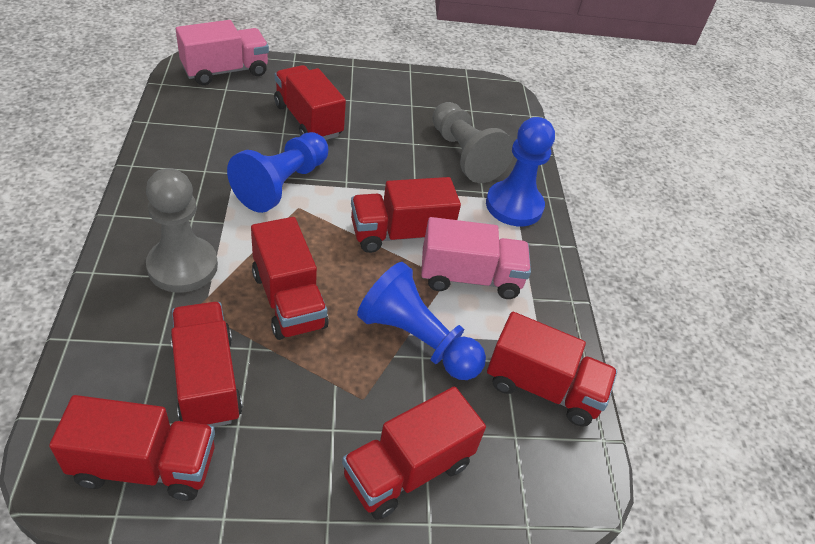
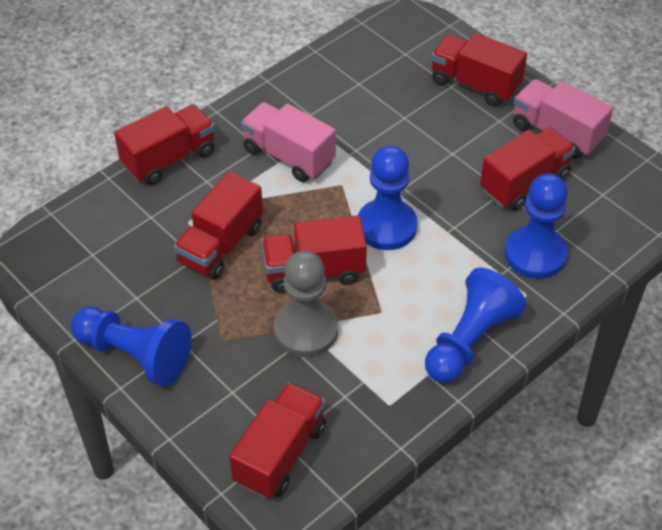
blue pawn: [227,132,328,213] [357,262,486,380] [486,117,555,226] = 3 -> [71,307,192,386] [358,146,418,250] [425,268,526,383] [505,173,568,279] = 4
grey pawn: [146,168,218,292] [432,102,514,183] = 2 -> [274,250,338,357] = 1
red truck: [49,395,215,501] [171,302,243,427] [251,217,329,340] [274,65,346,140] [342,387,486,520] [351,177,461,253] [487,312,617,426] = 7 -> [114,105,215,185] [174,172,263,280] [229,382,326,499] [262,215,367,292] [431,33,527,107] [480,128,575,211] = 6

